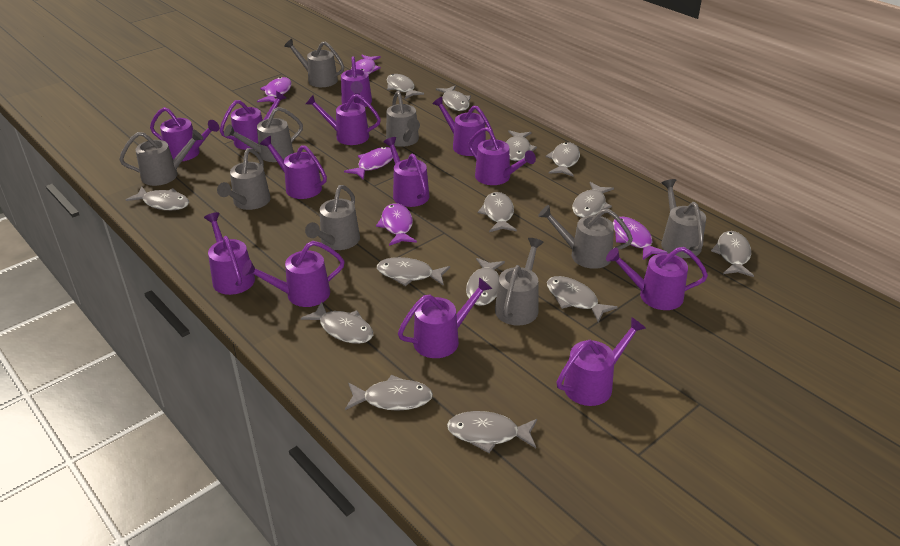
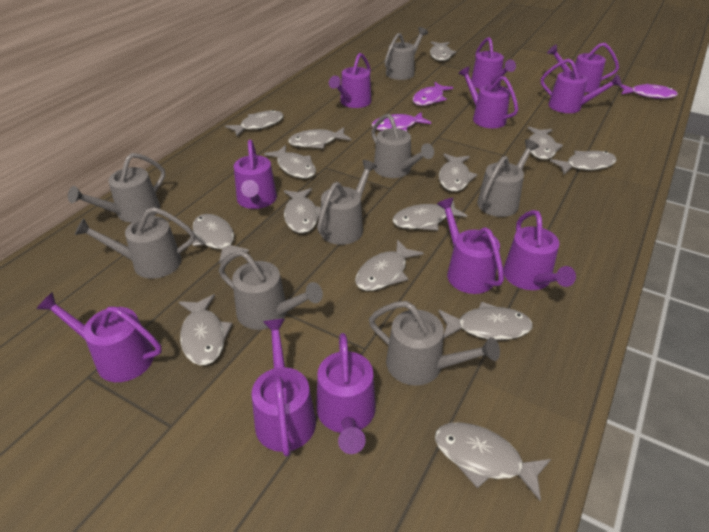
grey watering can: [119,130,203,186] [217,148,271,210] [224,107,303,162] [284,39,344,87] [305,185,360,250] [386,91,420,147] [495,238,544,326] [538,205,633,269] [661,179,706,258] = 9 -> [68,153,165,223] [75,207,195,279] [219,250,323,330] [317,160,377,245] [369,301,500,386] [371,114,434,178] [384,27,428,80] [477,139,539,217] = 8
purple fish: [257,77,292,103] [344,147,393,180] [351,55,381,74] [376,203,417,246] [613,217,667,260] = 5 -> [372,112,431,131] [413,82,453,106] [620,84,678,99] = 3
purple watering can: [150,107,219,161] [204,212,255,295] [220,91,286,150] [242,241,345,307] [260,136,327,199] [306,94,381,145] [341,56,372,107] [384,137,430,207] [398,277,492,358] [432,96,494,156] [468,127,536,185] [557,317,646,406] [606,247,708,310] = 13 -> [37,292,162,382] [234,140,277,209] [251,319,316,457] [316,333,376,454] [329,53,371,108] [437,198,504,294] [458,67,518,128] [471,37,516,89] [503,210,576,290] [541,59,622,113] [547,43,619,92] = 11

